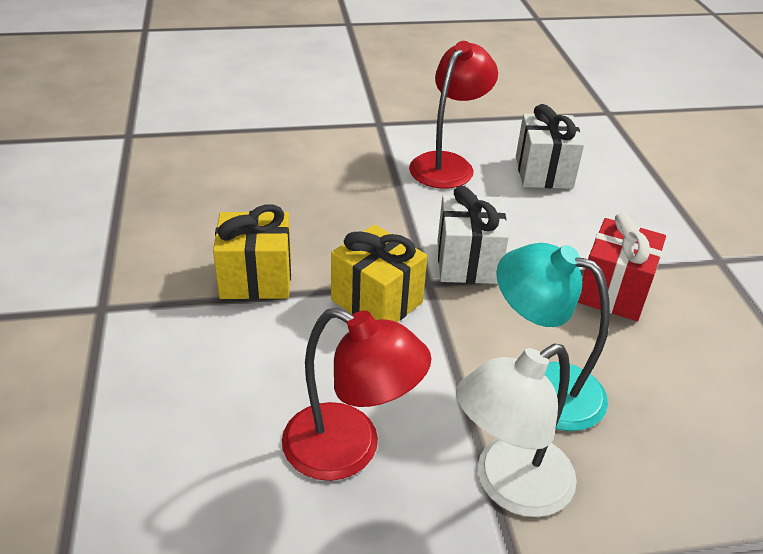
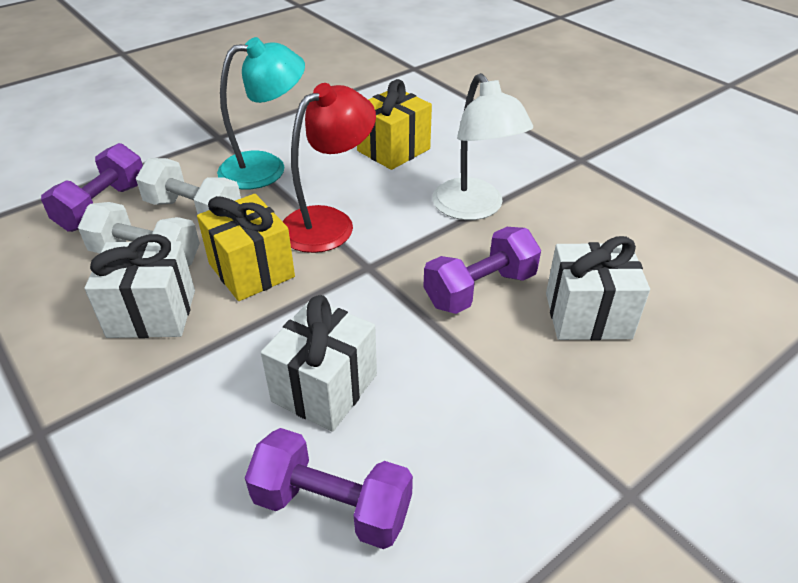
purple dumbbell: none = 0 -> [41,143,143,232] [245,428,413,549] [423,227,541,314] = 3
red gift: [578,213,666,321] = 1 -> none = 0
red lamp: [282,308,431,481] [409,41,498,189] = 2 -> [282,83,376,253] = 1
white dumbbell: none = 0 -> [78,202,200,266] [136,158,241,215] = 2
white gift: [437,186,509,284] [516,104,584,189] = 2 -> [84,234,195,338] [261,295,377,432] [546,236,650,340] = 3

